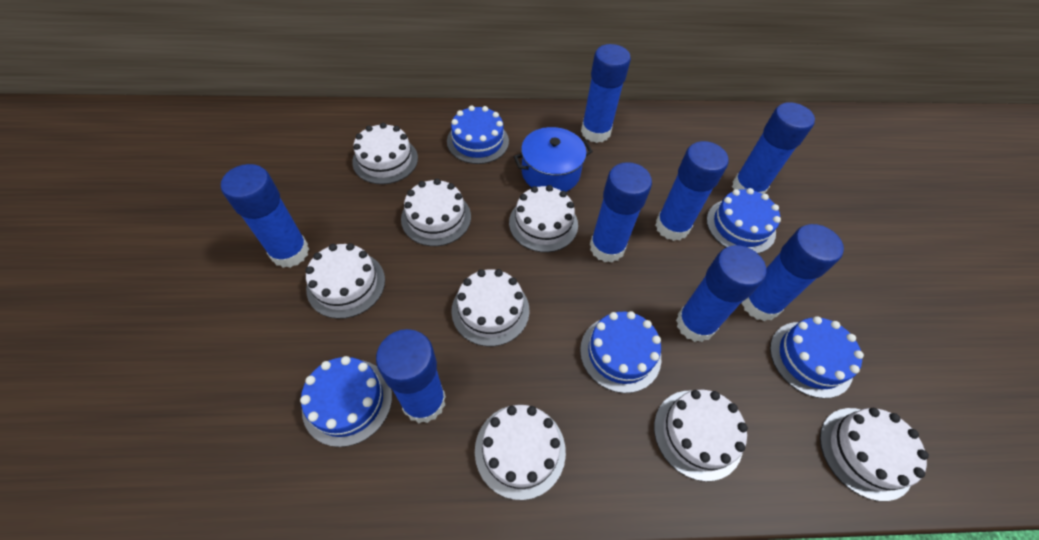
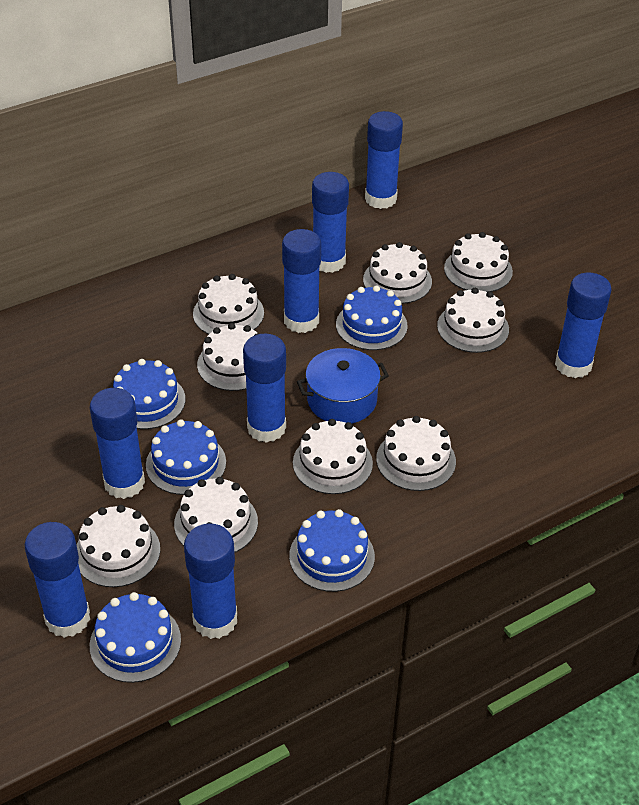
white cake: [305,243,385,319] [352,123,418,184] [401,179,471,246] [451,269,529,346] [475,405,566,500] [509,185,578,252] [654,390,748,481] [820,408,929,501] = 8 -> [76,505,160,587] [174,477,258,553] [193,274,264,334] [197,323,259,391] [293,419,373,494] [363,242,432,304] [376,416,456,491] [437,288,509,353] [444,232,513,292] = 9

